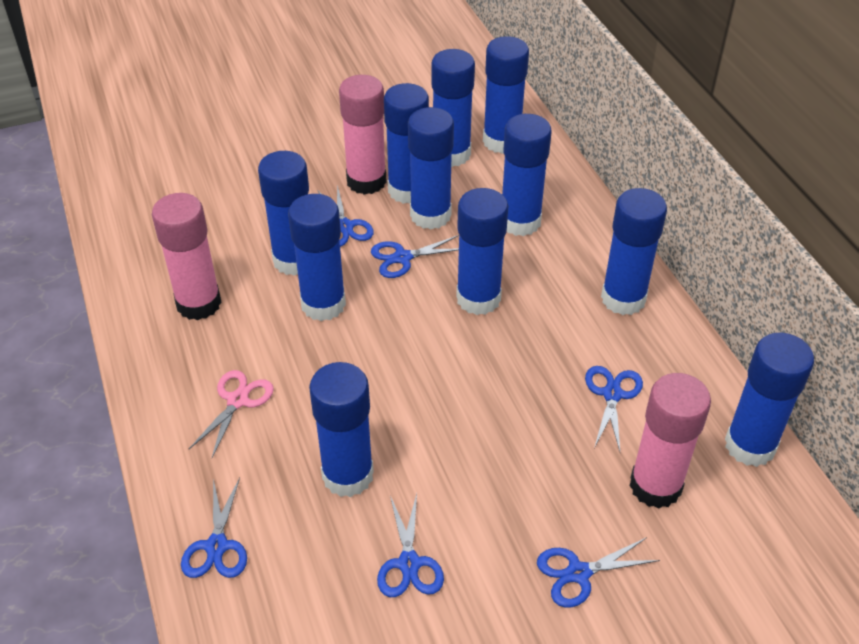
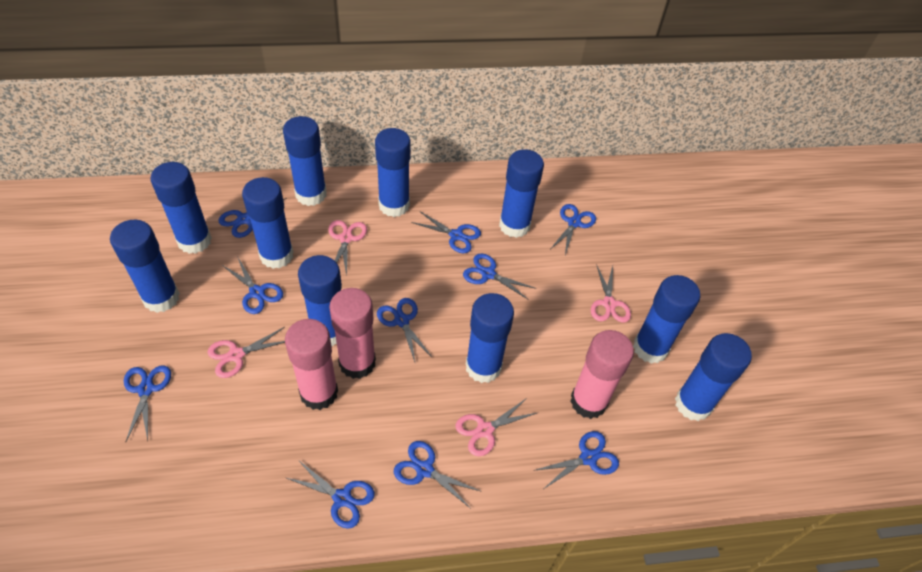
blue glue stick: [258,151,309,276] [288,194,346,321] [309,362,374,497] [384,83,429,204] [408,107,454,230] [431,49,475,167] [456,188,508,315] [483,36,529,154] [502,114,552,236] [601,188,667,315] [725,333,814,467] = 11 -> [110,220,180,313] [151,162,212,254] [242,177,293,269] [283,116,327,206] [298,255,342,346] [375,128,411,217] [466,293,514,383] [499,149,544,238] [633,275,700,364] [675,333,752,421] = 10
blue scissors: [181,477,247,578] [317,185,374,247] [371,235,459,278] [377,494,444,597] [537,537,660,608] [585,366,643,451] = 6 -> [124,365,171,441] [218,198,287,238] [222,256,283,314] [287,460,375,529] [377,298,433,362] [394,441,482,509] [411,211,481,253] [463,254,536,300] [533,431,619,489] [551,204,596,255] = 10
pink scissors: [189,370,274,458] = 1 -> [207,327,285,378] [328,220,367,276] [456,398,537,456] [591,264,631,323] = 4

